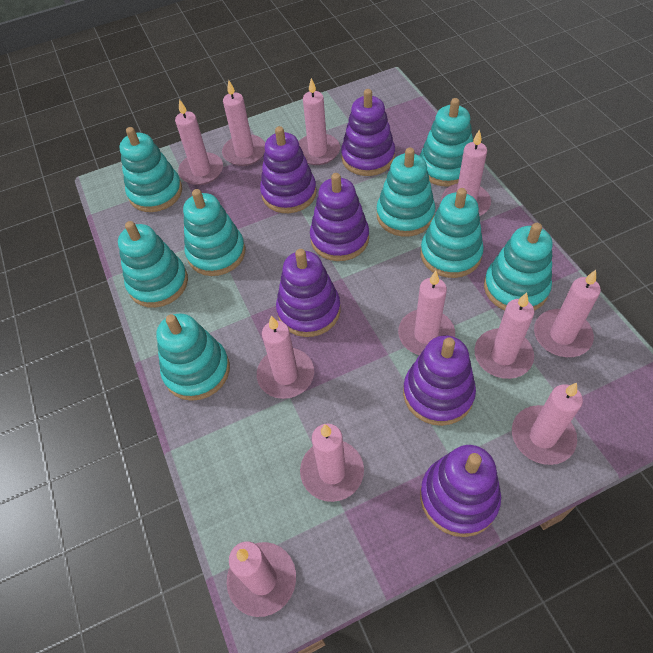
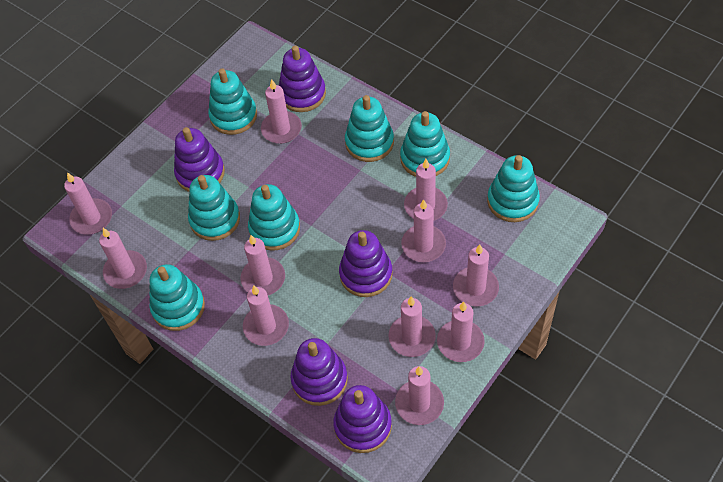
purple stacking toy: [260,126,317,213] [276,249,341,337] [310,173,369,261] [341,89,395,176] [403,336,476,426] [420,445,501,537] = 6 -> [174,127,225,192] [279,46,326,112] [290,338,348,406] [333,385,392,453] [339,230,393,297] = 5
turquoise stacking toy: [118,221,188,308] [120,127,182,212] [156,314,230,401] [183,189,245,276] [377,148,435,237] [420,98,473,187] [420,188,484,278] [484,223,553,311] = 8 -> [149,264,205,331] [188,175,240,241] [208,68,257,135] [248,184,300,251] [345,95,394,162] [400,111,450,177] [487,155,540,222] = 7

